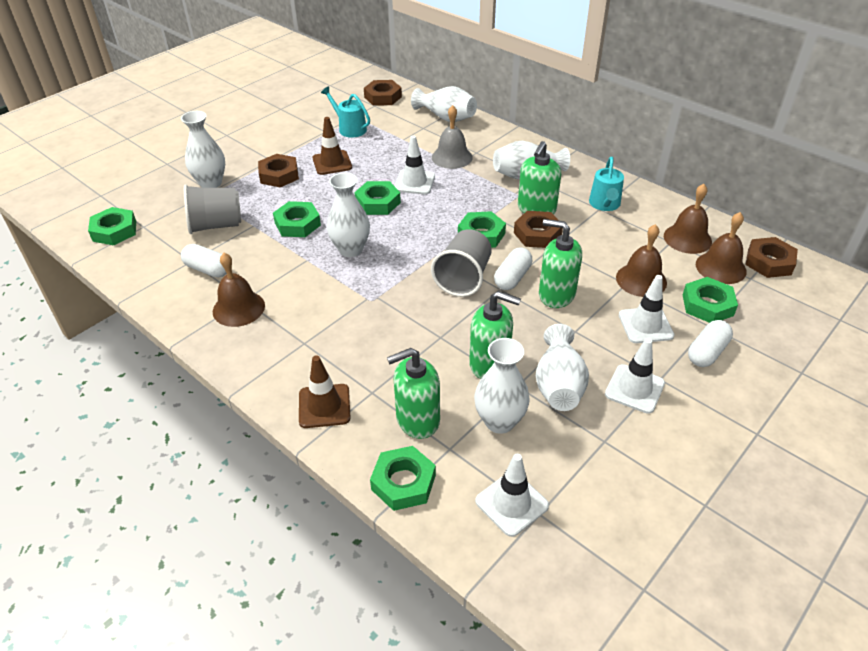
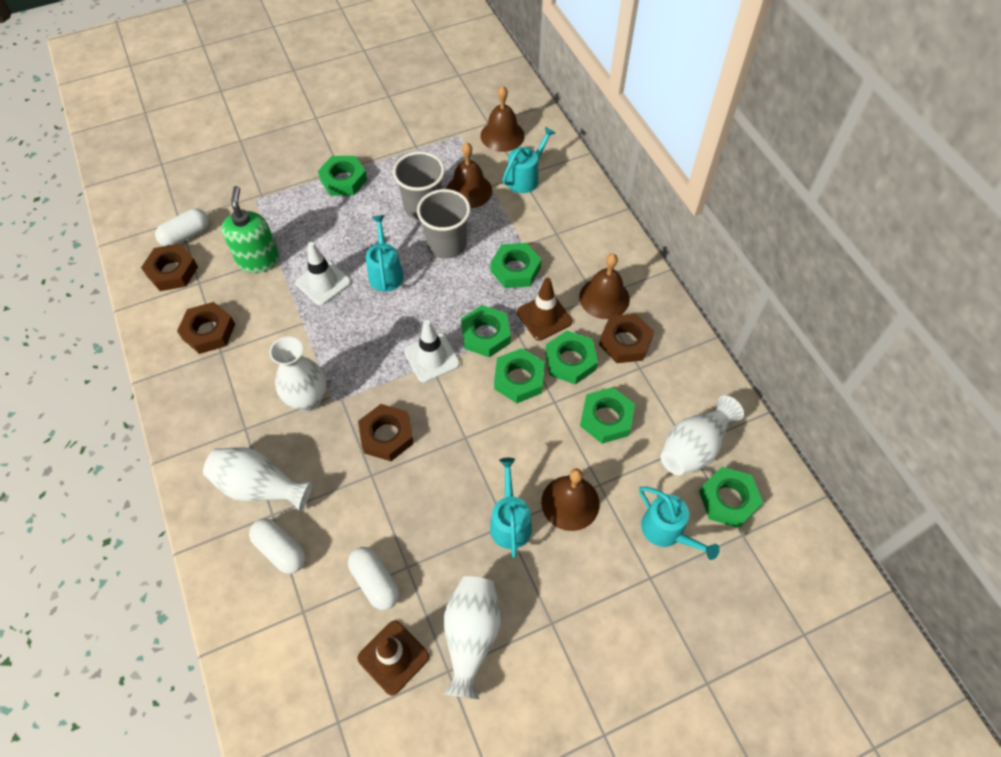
green nut: [88,207,136,246] [273,201,321,237] [354,181,401,215] [370,446,436,511] [458,211,506,248] [683,277,738,323] = 6 -> [318,156,367,196] [461,305,511,358] [490,243,542,288] [494,348,545,403] [545,331,598,385] [580,387,635,444] [699,467,763,528] = 7
green soap dispenser: [387,348,440,439] [469,291,521,379] [518,141,561,214] [539,219,582,308] = 4 -> [221,186,279,273] = 1
grey bell: [432,105,473,169] = 1 -> none = 0
turquoise watering can: [321,86,370,138] [589,157,624,211] = 2 -> [366,215,404,292] [490,458,532,558] [503,127,555,193] [639,486,720,560] = 4
white traffic cone: [394,136,435,194] [475,454,549,537] [605,338,665,414] [619,275,674,343] = 4 -> [295,242,351,306] [404,320,460,382] = 2
white vase: [181,111,225,188] [327,173,370,257] [411,86,477,122] [474,338,530,434] [493,141,570,179] [536,324,589,411] = 6 -> [203,447,313,512] [269,337,327,411] [443,576,501,699] [661,395,744,475] = 4

